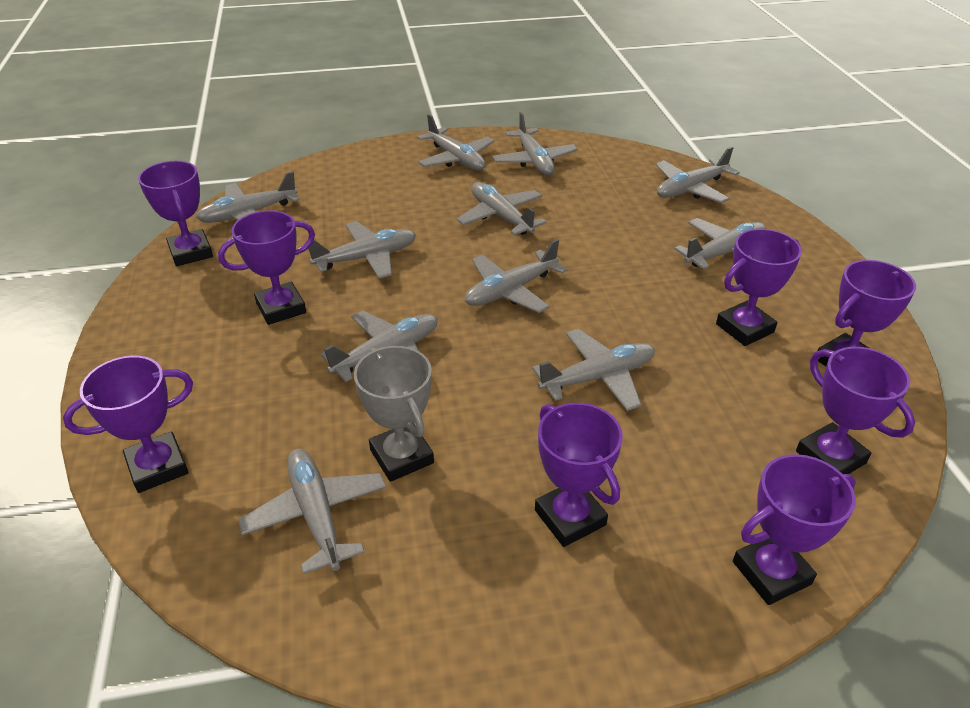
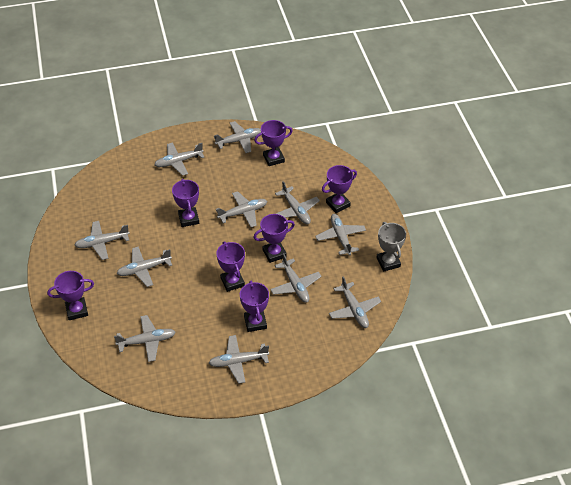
purple trophy: [63,356,193,493] [138,161,213,266] [218,210,315,325] [535,403,623,547] [716,229,802,346] [733,454,856,605] [796,347,915,474] [817,260,916,366] = 8 -> [47,271,94,320] [172,179,199,227] [216,241,245,292] [240,281,269,332] [253,214,295,263] [254,120,292,166] [322,165,357,213] = 7

